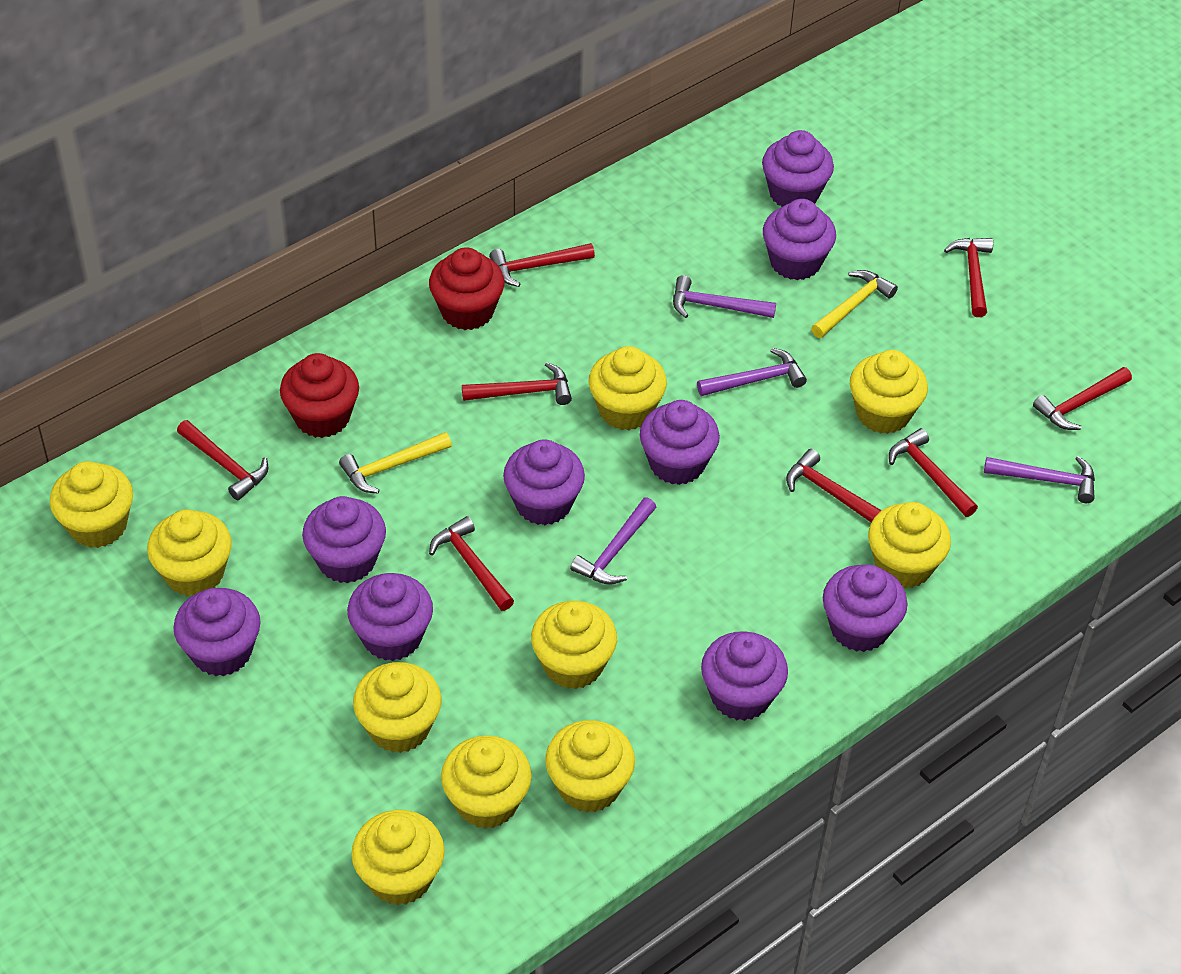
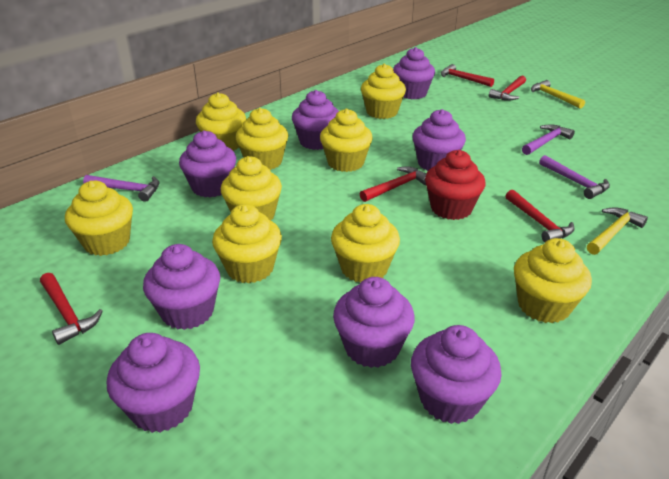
purple cupcake: [173,588,261,676] [302,496,386,583] [347,573,433,661] [503,439,585,525] [640,400,720,485] [701,631,788,721] [762,130,834,207] [763,199,836,280] [823,565,907,652] = 9 -> [107,333,200,433] [143,244,220,330] [179,130,236,197] [292,90,339,150] [333,277,415,368] [393,47,435,99] [411,325,502,424] [412,109,466,171] = 8
purple hammer: [570,497,656,585] [673,275,776,318] [697,348,807,396] [984,456,1095,503] = 4 -> [83,175,160,202] [522,124,575,155] [539,155,610,199] = 3
red cupcake: [280,353,359,438] [429,247,505,330] = 2 -> [425,150,486,220] = 1
red hammer: [177,420,268,500] [429,516,514,611] [462,362,572,405] [489,243,595,287] [786,449,882,523] [889,428,978,517] [944,238,993,317] [1033,367,1132,430] = 8 -> [40,273,103,345] [360,166,426,202] [441,64,494,87] [489,76,526,101] [506,190,574,242] = 5
yellow cupcake: [50,461,133,548] [147,509,232,596] [351,810,445,905] [353,662,441,753] [441,735,532,829] [531,601,617,689] [545,720,635,813] [588,346,667,430] [850,350,928,434] [868,502,951,588] = 10 -> [65,181,133,256] [196,92,246,151] [212,204,282,284] [221,156,282,220] [236,108,288,170] [320,109,373,172] [331,204,400,283] [361,64,406,119] [514,238,592,323] = 9

